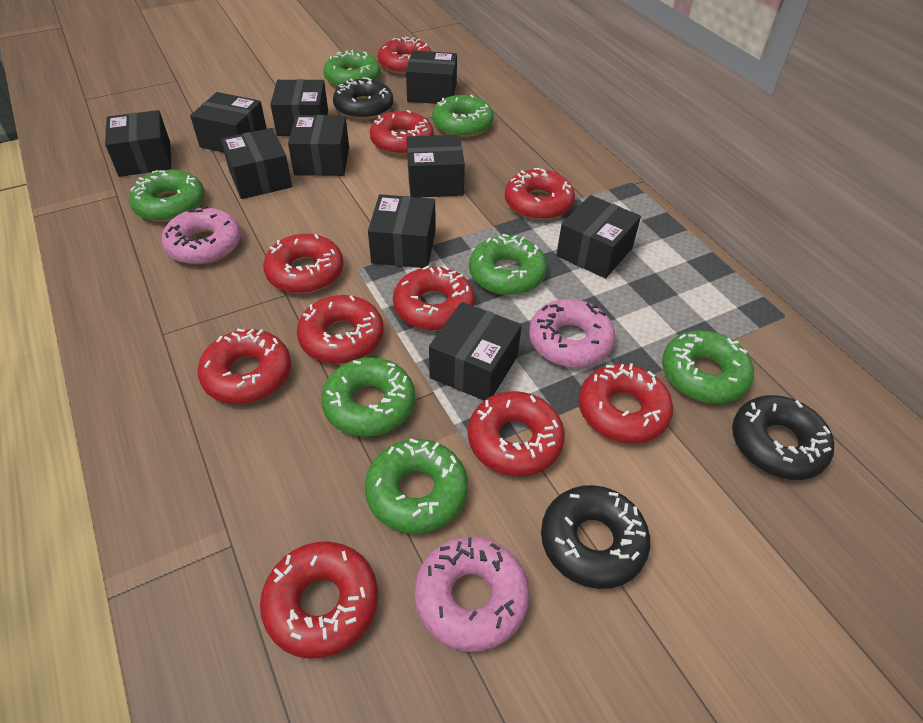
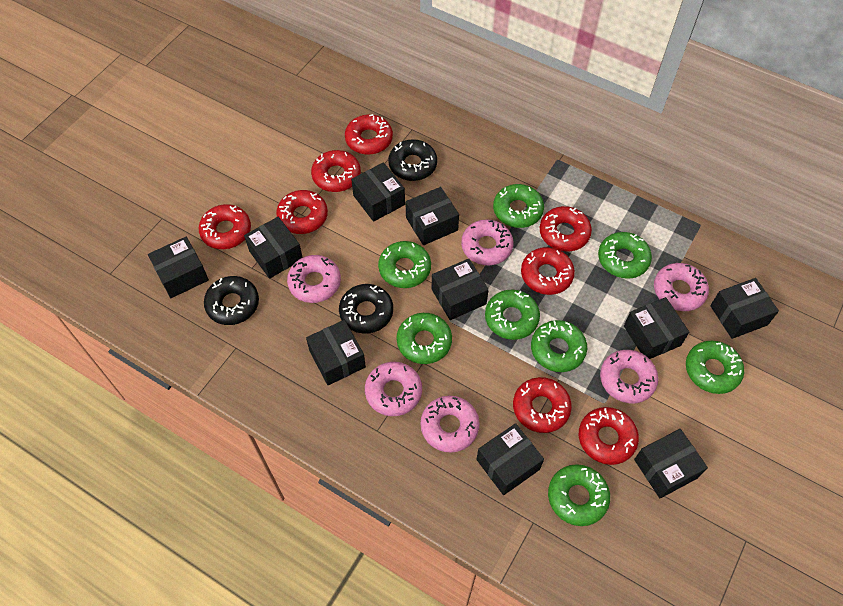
green donut: [129,170,205,222] [321,357,415,437] [323,50,381,87] [365,438,468,534] [432,95,494,137] [469,234,547,295] [662,330,754,404] = 7 -> [378,241,431,288] [396,313,452,364] [485,290,540,340] [493,184,544,228] [531,320,587,372] [548,464,610,526] [598,232,652,279] [686,341,744,394] = 8
pink donut: [161,206,241,265] [415,537,529,652] [529,299,615,368] = 3 -> [287,255,341,303] [365,362,422,416] [421,396,480,453] [461,219,513,265] [600,350,658,403] [654,263,709,311] = 6
red donut: [197,328,291,404] [260,542,378,659] [263,234,344,294] [297,295,384,364] [370,110,434,155] [378,37,432,75] [393,266,475,331] [468,391,565,476] [505,168,575,220] [578,363,673,443] = 10 -> [199,204,251,249] [276,190,328,234] [311,150,361,192] [345,114,393,155] [513,377,572,433] [521,247,575,295] [540,206,592,251] [579,407,639,465] = 8

